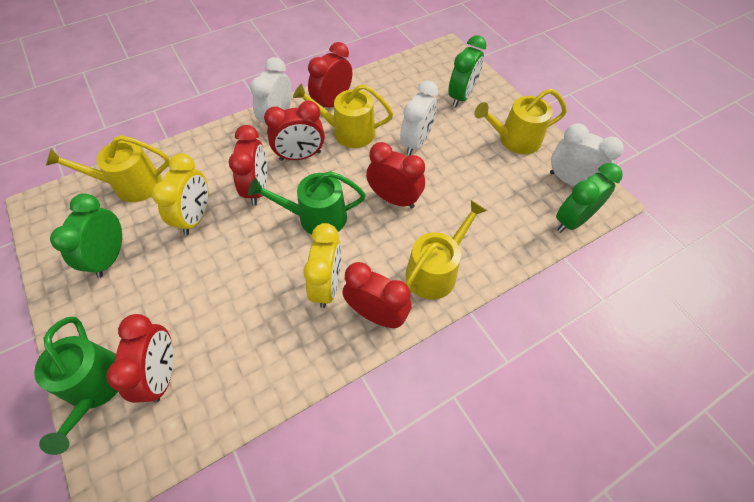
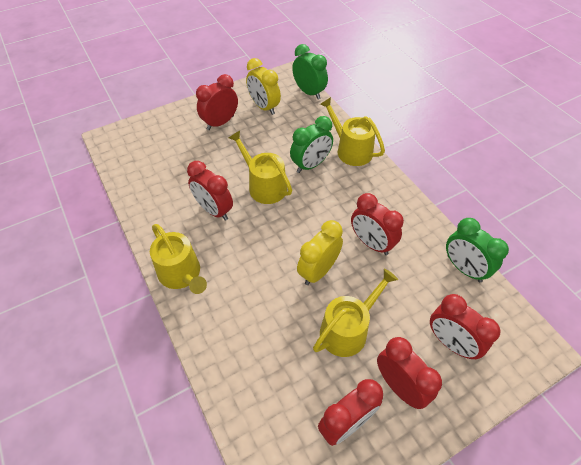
green watering can: [34,317,118,455] [248,171,366,235] = 2 -> none = 0
white clock: [250,57,292,124] [400,80,438,156] [550,123,623,186] = 3 -> none = 0

